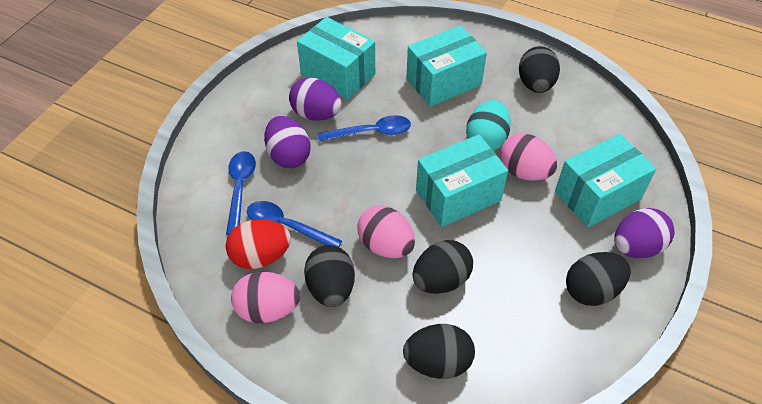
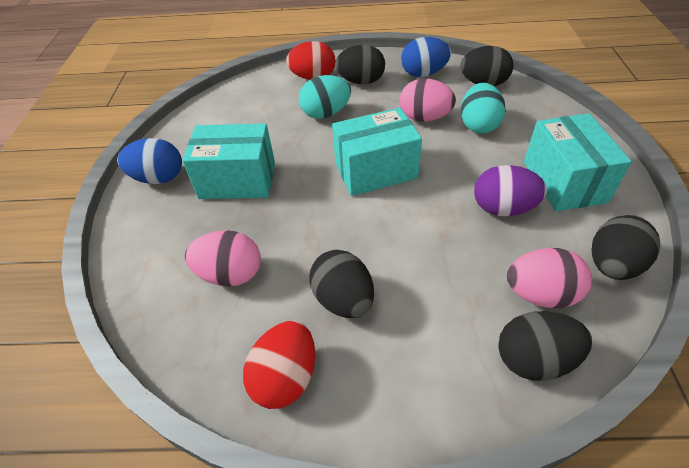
blue egg: none = 0 -> [117,138,182,184] [401,37,451,77] = 2
blue spoon: [226,151,256,235] [247,201,342,247] [318,115,411,142] = 3 -> none = 0
purple egg: [264,116,311,168] [289,78,342,121] [614,208,674,258] = 3 -> [474,165,547,216] = 1
red egg: [226,219,291,269] = 1 -> [243,321,315,409] [286,41,336,80] = 2
turquoise box: [297,17,375,99] [407,25,487,107] [416,134,508,227] [555,134,656,228] = 4 -> [182,123,275,199] [332,107,422,196] [524,113,632,211] = 3
turquoise egg: [466,100,511,151] = 1 -> [299,75,351,119] [461,83,506,133] = 2

